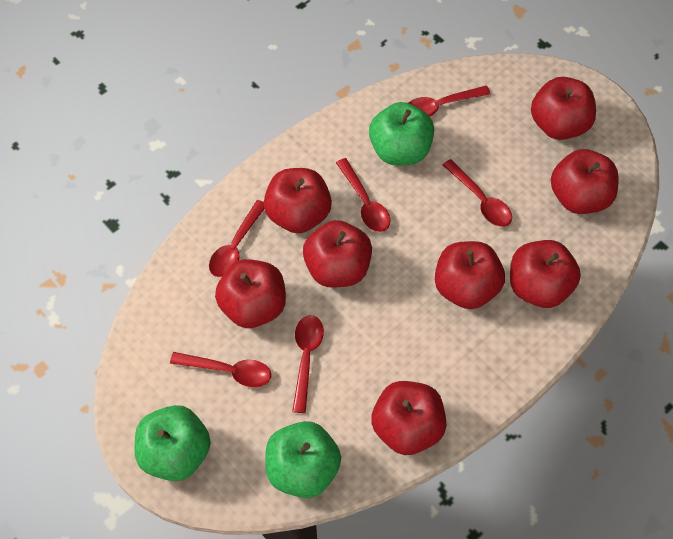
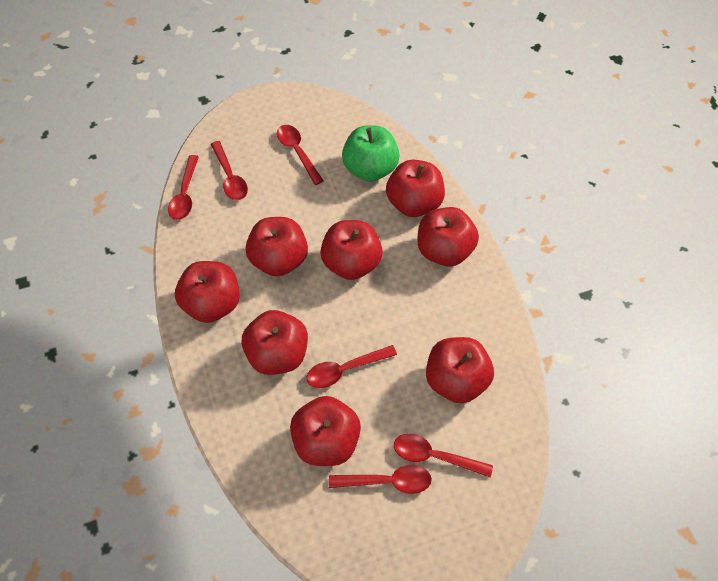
green apple: [135,405,211,481] [265,421,341,498] [369,102,434,165] = 3 -> [342,125,400,182] = 1

